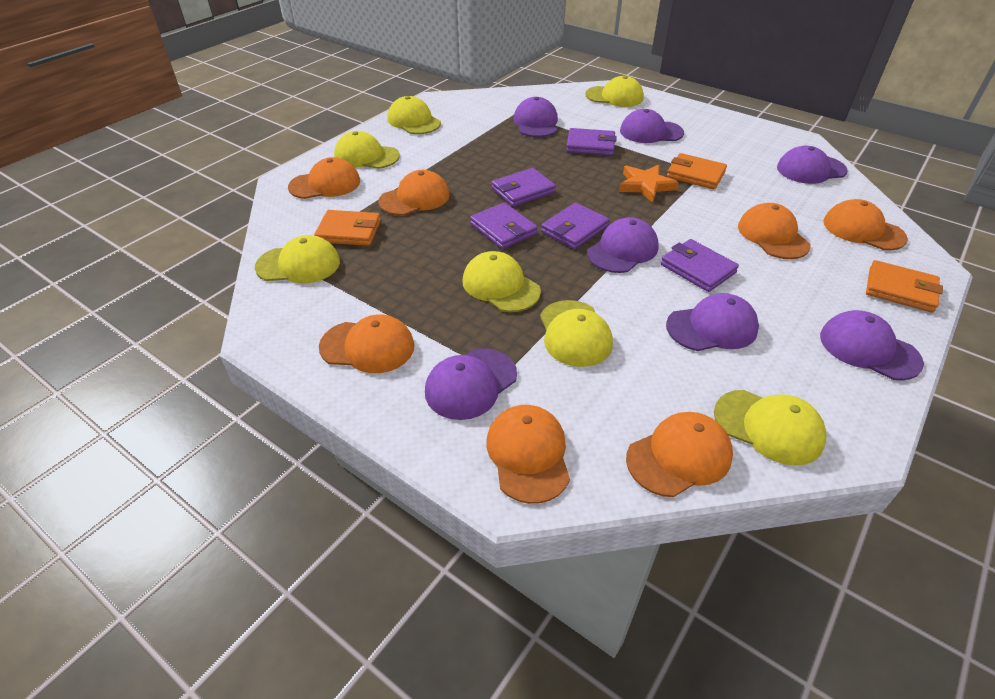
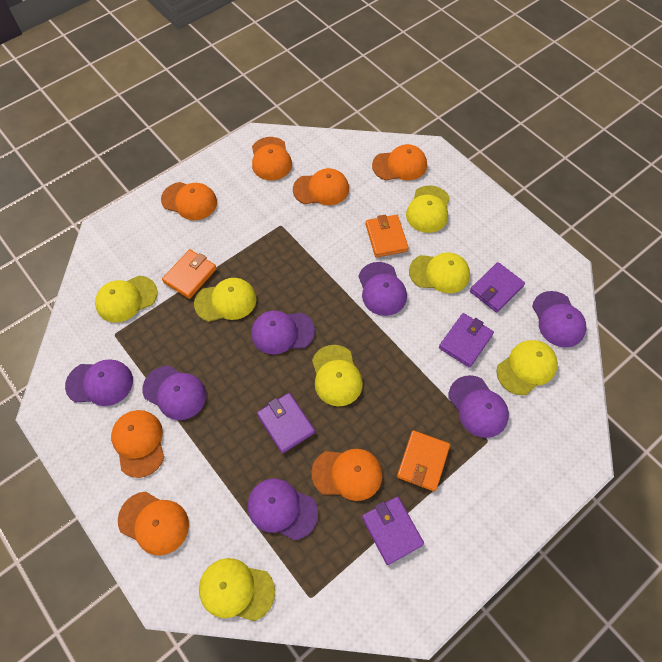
orange star: [619,165,679,203] = 1 -> none = 0
purple wallet: [470,202,538,249] [491,168,556,207] [541,203,609,249] [566,128,617,156] [661,239,739,292] = 5 -> [257,393,315,453] [362,496,424,565] [439,313,494,368] [470,262,525,313] = 4

